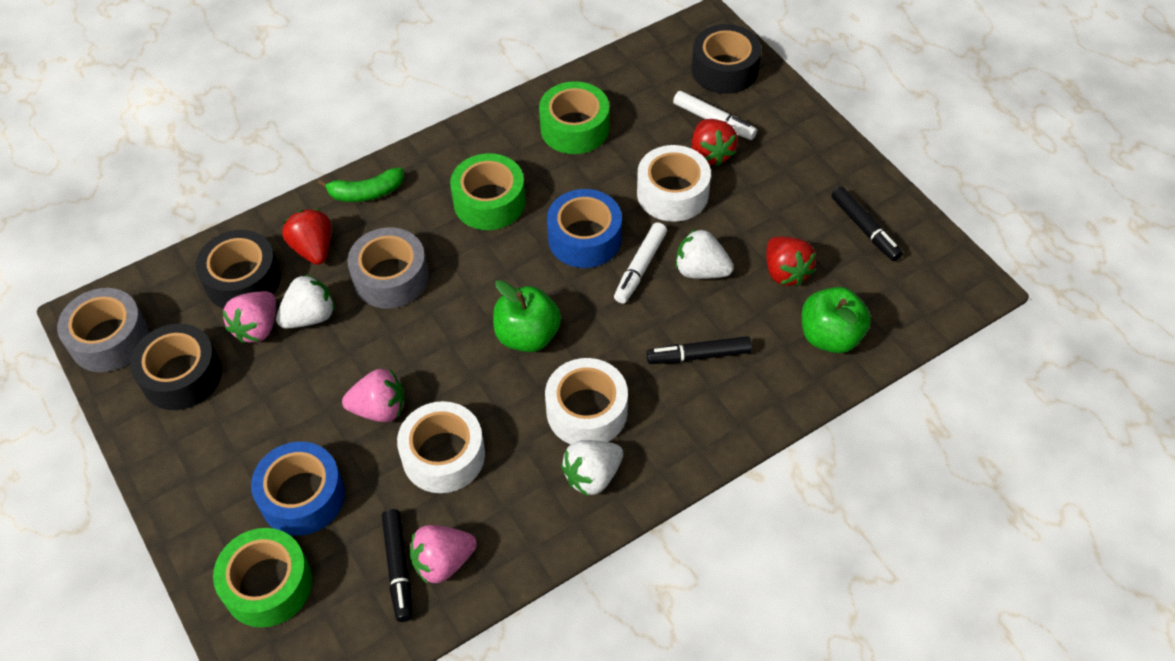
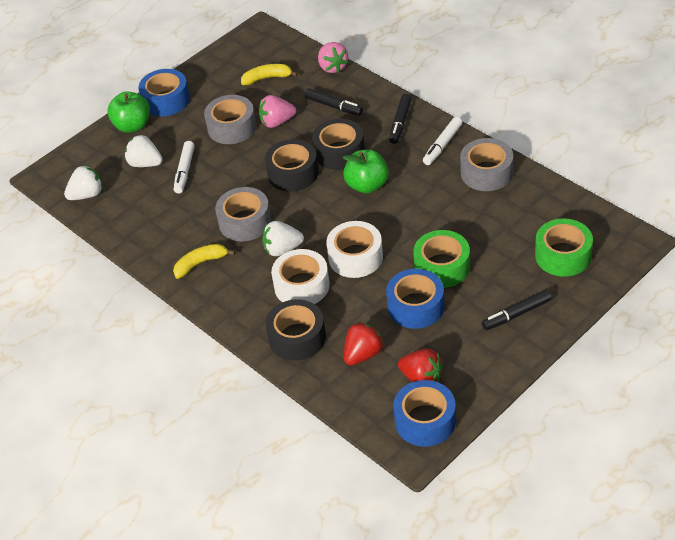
blue tape: [251,442,345,536] [547,189,622,268] = 2 -> [138,69,190,117] [386,269,445,329] [393,380,456,447] = 3
green banana: [318,168,404,202] = 1 -> none = 0
green tape: [213,528,312,628] [450,153,526,230] [539,81,609,154] = 3 -> [413,230,470,288] [535,218,593,277] = 2
grey tape: [57,288,149,372] [347,227,429,308] = 2 -> [204,95,256,144] [215,187,271,241] [460,138,513,191] = 3
pink strawberry: [222,291,276,343] [342,369,405,422] [409,525,477,583] = 3 -> [259,95,296,128] [318,42,348,73] = 2
red strawberry: [282,209,331,265] [692,119,738,166] [766,236,816,286] = 3 -> [344,322,384,365] [398,349,443,382] = 2
white tape: [397,401,485,493] [545,358,628,444] [637,145,711,222] = 3 -> [271,249,330,304] [326,221,383,278] = 2
yellow banana: none = 0 -> [173,244,235,279] [241,64,298,85] = 2

